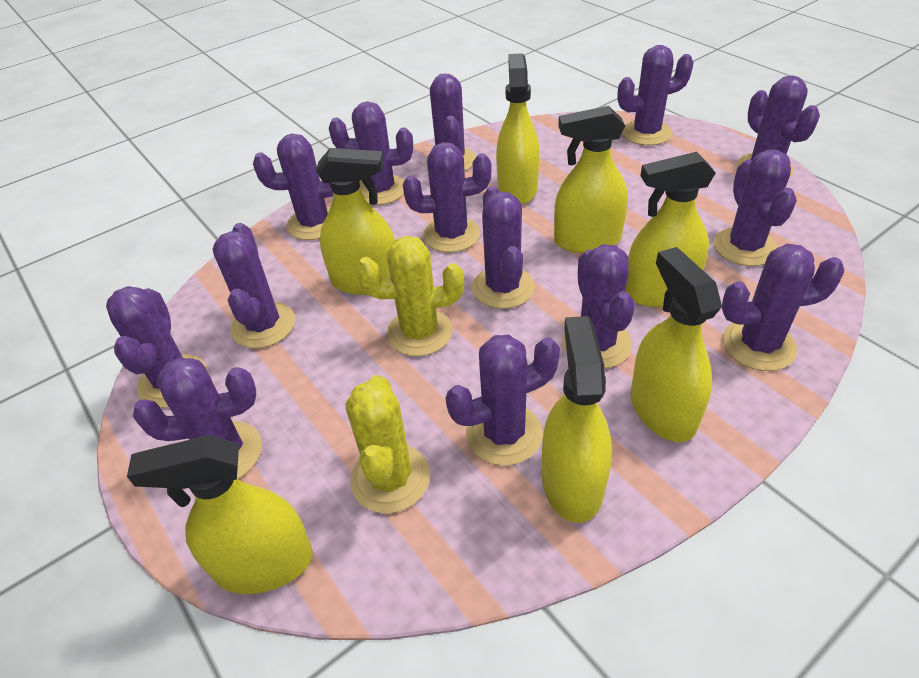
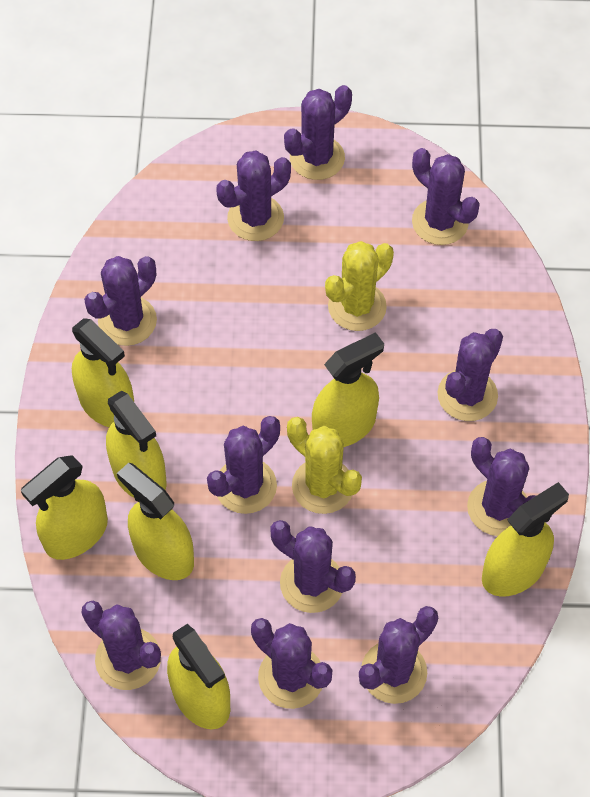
purple cactus: [106,286,207,408] [133,357,262,479] [213,223,295,348] [253,134,333,240] [329,101,413,205] [403,142,491,253] [426,74,476,171] [446,335,560,466] [472,186,535,309] [562,244,635,368] [617,45,694,146] [714,149,797,266] [722,244,844,371] [737,76,820,178] = 14 -> [81,601,161,690] [84,256,157,346] [207,416,280,514] [216,150,291,241] [251,618,332,709] [270,520,356,613] [284,85,352,180] [359,606,438,704] [412,148,480,245] [438,329,503,421] [467,437,536,536] = 11

